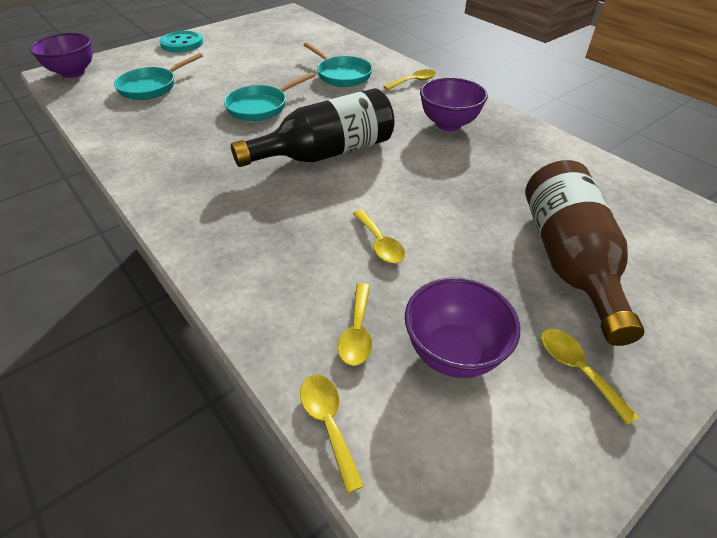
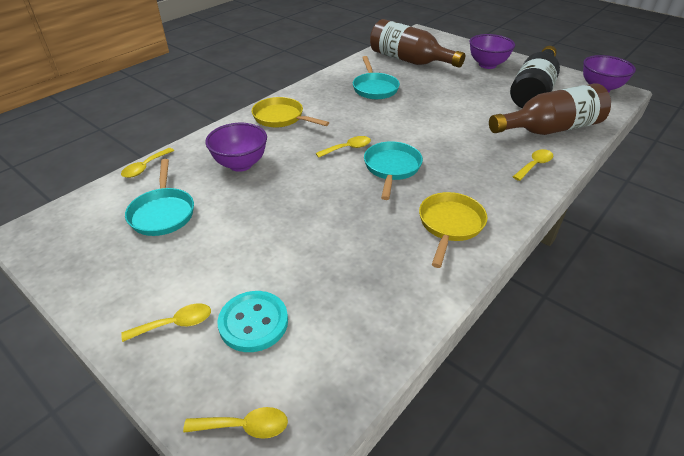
brown bottle: [525,160,645,346] = 1 -> [370,19,465,68] [489,83,611,135] = 2
yellow pan: none = 0 -> [252,97,329,127] [419,192,488,268] = 2

